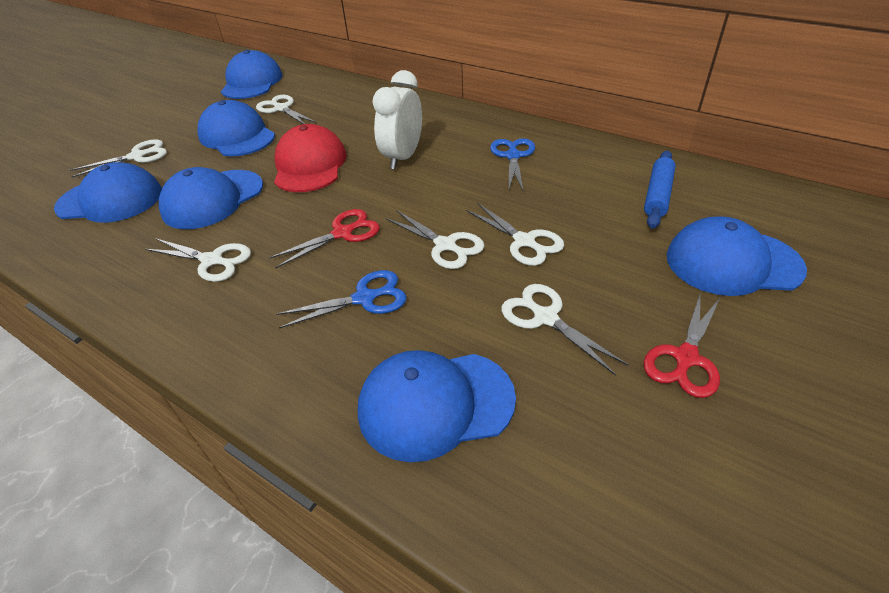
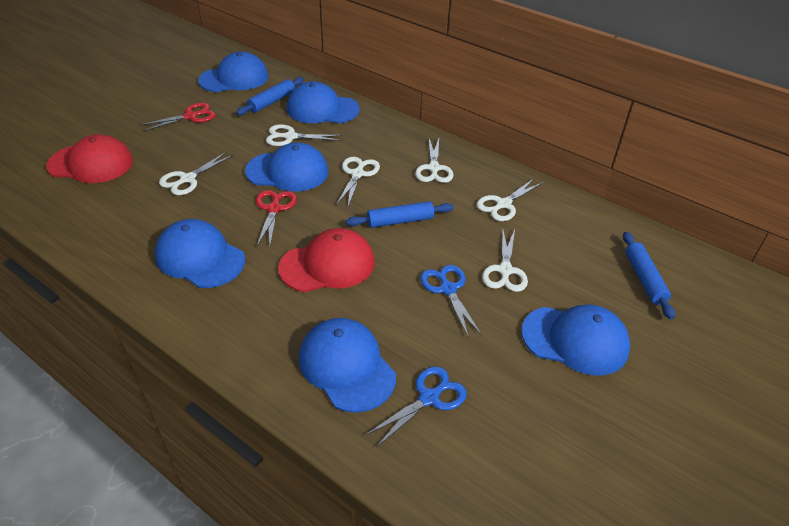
blue rolling pin: [644,150,676,229] = 1 -> [236,77,304,116] [346,201,454,228] [623,232,675,320] = 3
red cap: [274,124,347,192] = 1 -> [46,134,133,183] [278,228,375,292] = 2
white clock: [372,70,422,169] = 1 -> none = 0

